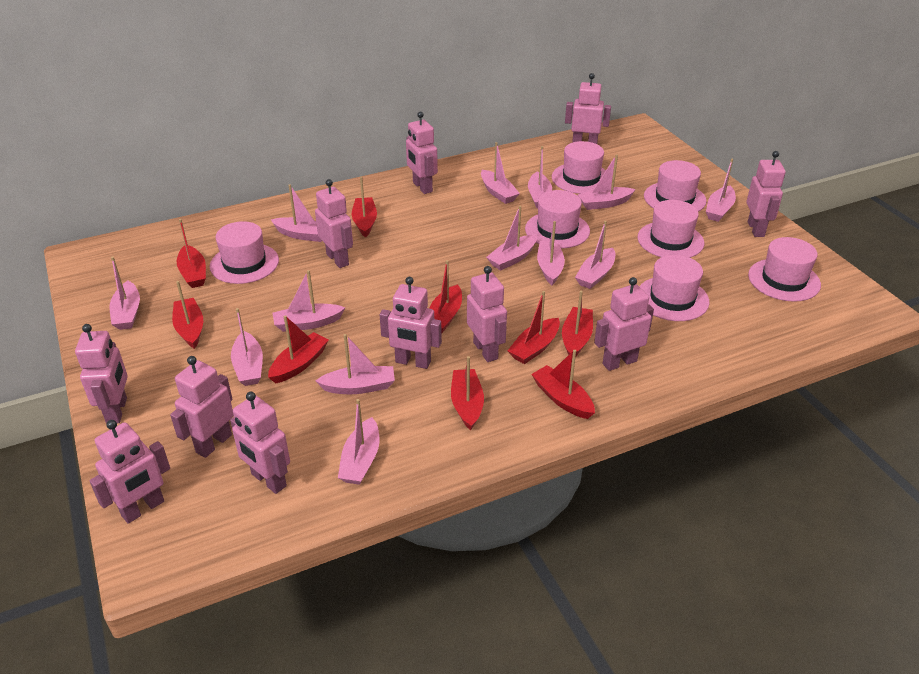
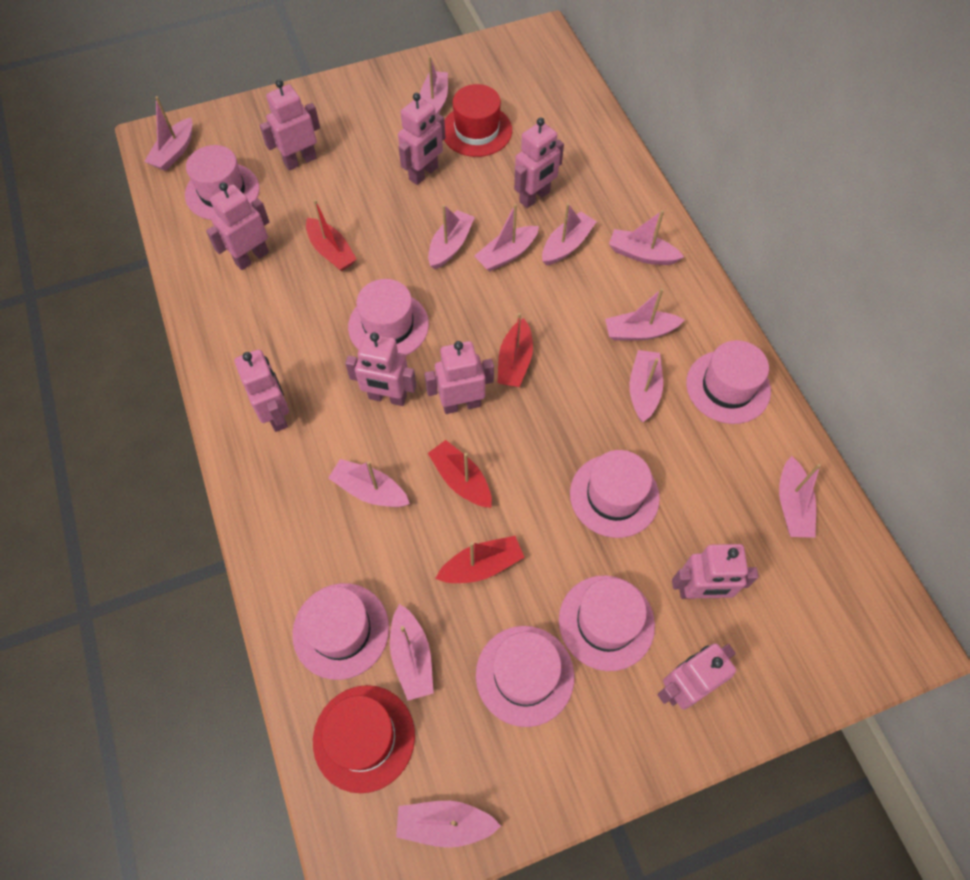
pink boat: [109,257,140,330] [231,308,263,386] [271,184,322,242] [273,270,346,332] [316,334,395,394] [338,399,379,485] [481,142,520,204] [486,205,537,270] [528,146,552,209] [537,221,565,285] [575,221,615,289] [578,155,636,210] [706,159,736,222] = 13 -> [144,96,193,171] [328,459,410,507] [390,604,434,700] [396,801,501,848] [420,56,448,115] [428,205,475,269] [474,204,539,271] [542,203,597,265] [605,288,684,341] [609,210,684,265] [629,350,663,422] [779,456,821,538] = 12
pink robot: [75,324,128,424] [89,420,170,524] [170,356,234,458] [230,392,290,494] [315,179,353,268] [380,277,442,369] [406,112,438,194] [467,266,507,362] [565,73,611,144] [594,277,654,371] [747,151,786,237] = 11 -> [206,182,269,270] [234,349,289,432] [259,79,320,170] [345,332,417,406] [398,93,445,185] [424,341,494,414] [514,117,564,208] [657,643,736,710] [672,544,758,599] = 9
red boat: [172,281,203,349] [177,219,206,288] [268,315,329,383] [352,177,377,238] [429,260,462,333] [451,356,484,430] [508,291,560,364] [531,350,595,419] [562,291,593,356] = 9 -> [306,199,357,271] [428,440,492,508] [435,536,525,583] [497,313,533,387] = 4
red hat: none = 0 -> [313,685,415,793] [444,84,512,157] = 2

